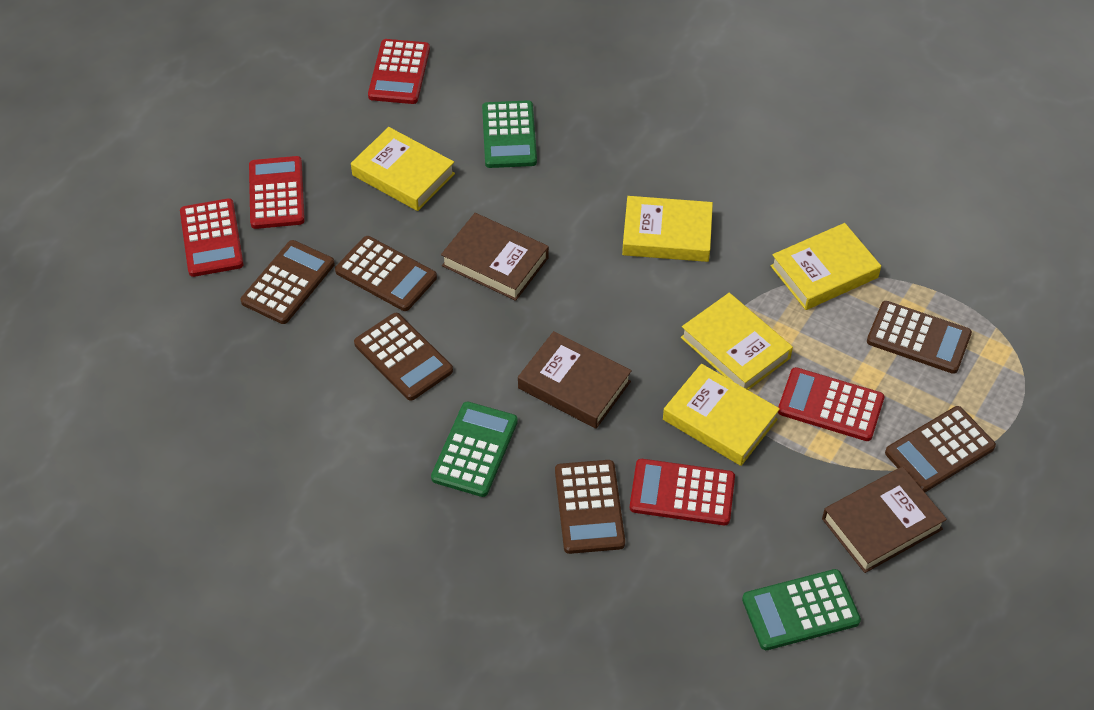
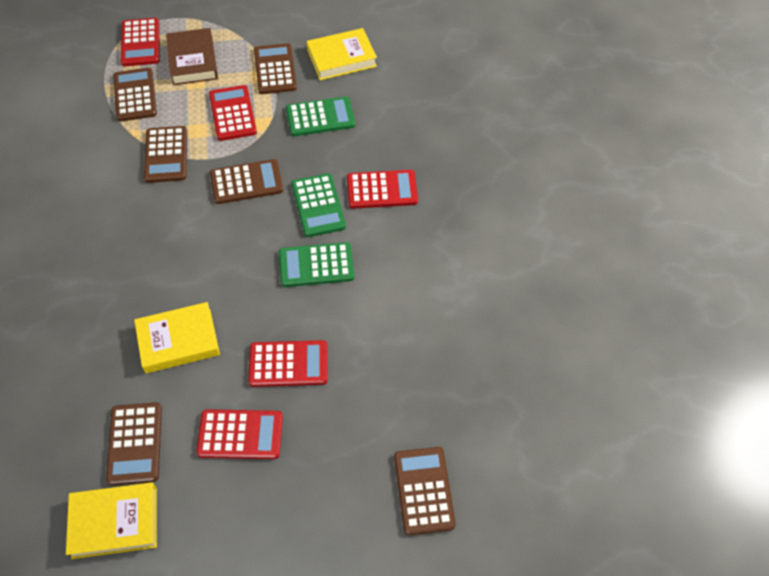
brown book: [441,213,549,301] [518,331,632,429] [822,466,947,573] = 3 -> [166,28,218,85] = 1
yellow book: [351,127,455,211] [622,196,713,262] [663,364,780,466] [681,293,793,390] [770,223,881,310] = 5 -> [66,482,157,559] [134,302,220,373] [307,28,377,80] = 3

